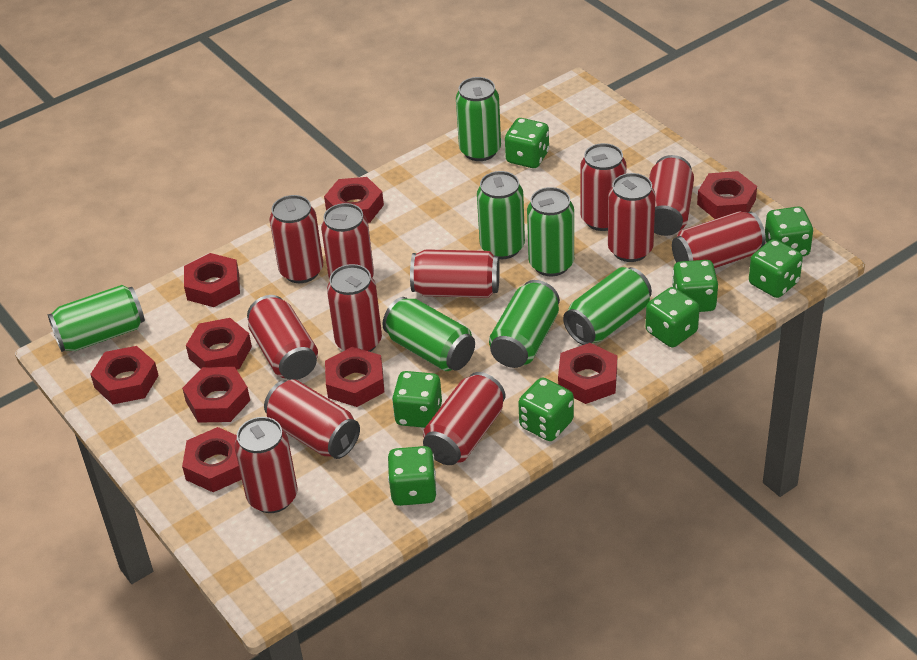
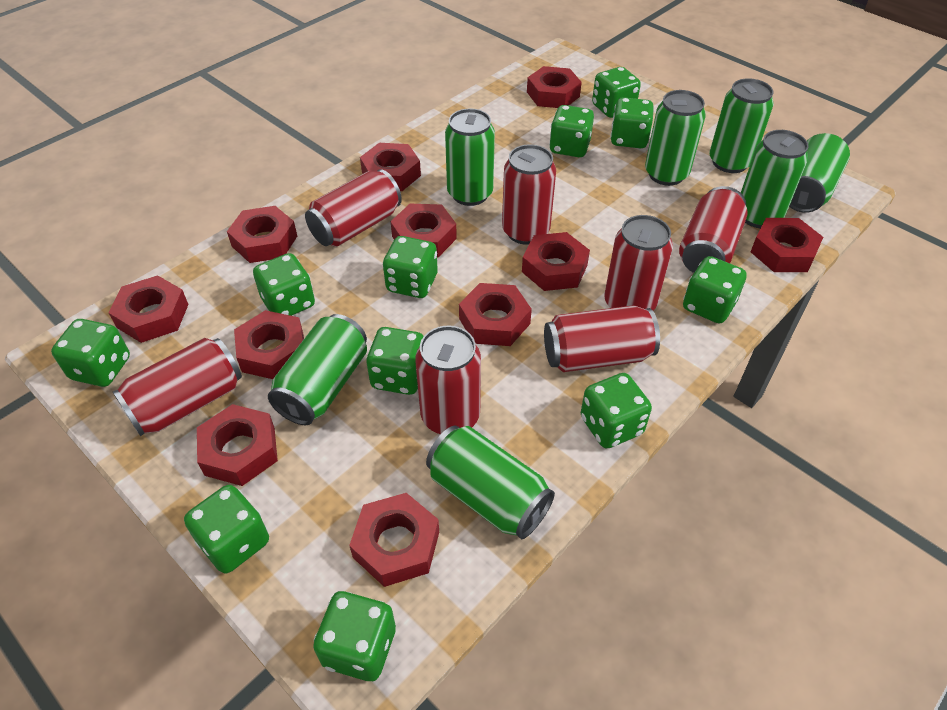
green dice: [388,446,437,506] [392,371,442,428] [505,118,549,168] [518,378,574,441] [645,287,700,347] [672,260,718,312] [749,239,803,298] [765,206,813,256] = 8 -> [51,319,130,387] [184,485,269,574] [253,253,315,316] [313,591,396,681] [367,327,424,395] [383,236,438,298] [549,105,594,157] [581,373,652,448] [592,67,641,118] [610,97,654,148] [683,256,747,323] = 11
red can: [234,417,298,513] [247,295,318,380] [264,379,360,459] [269,195,323,283] [321,203,374,278] [327,264,382,352] [410,249,500,298] [423,372,506,465] [580,143,626,231] [608,173,656,262] [649,155,694,236] [672,211,766,268] = 12 -> [113,338,242,436] [305,169,402,247] [415,326,481,434] [502,144,556,245] [544,305,660,372] [604,215,673,311] [679,186,748,273] = 7
red nut: [90,346,159,405] [182,367,250,423] [182,427,242,492] [184,253,240,307] [186,318,252,370] [324,177,384,223] [325,347,384,407] [558,343,617,404] [697,171,757,219] = 9 -> [109,275,189,343] [197,404,278,486] [227,206,297,263] [234,310,304,379] [349,493,439,587] [360,143,421,191] [390,204,457,258] [459,283,532,346] [522,232,590,291] [527,66,582,108] [751,218,823,272] = 11

